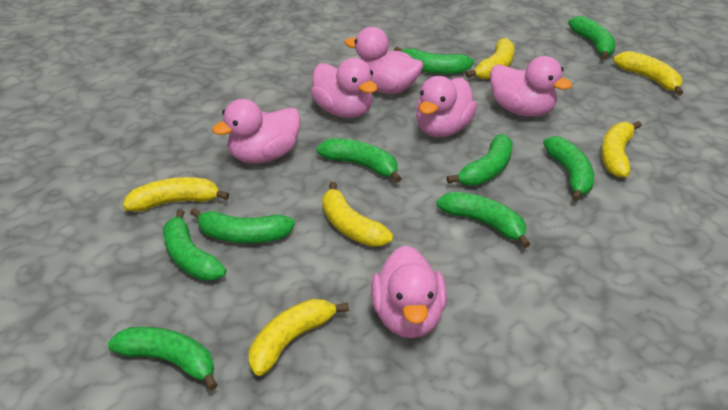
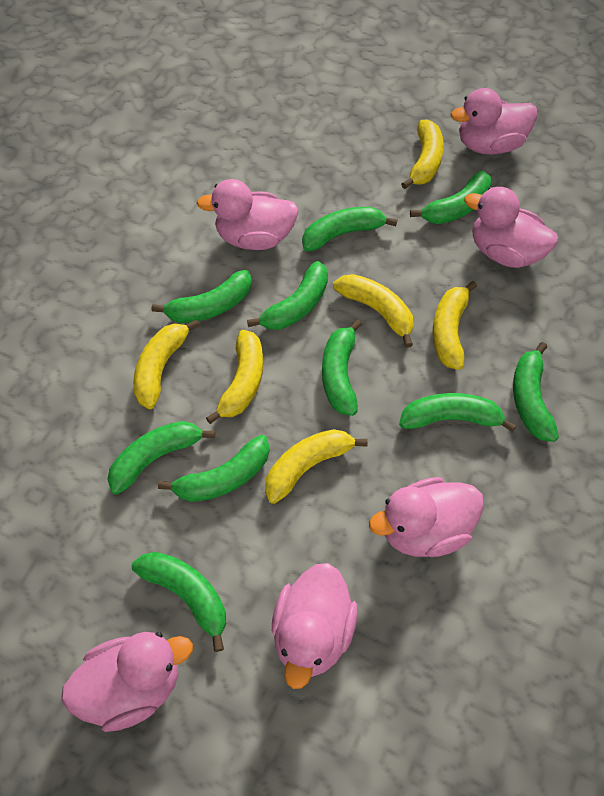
green banana: [108,327,218,391] [163,209,226,280] [190,208,295,243] [316,138,402,183] [394,47,474,74] [437,192,530,248] [447,134,513,186] [543,136,594,202] [568,16,616,60] = 9 -> [107,421,215,495] [132,552,226,652] [152,270,252,323] [158,435,269,502] [247,261,328,330] [302,207,397,251] [322,319,362,416] [399,393,516,432] [410,171,491,224] [513,342,559,442] = 10

